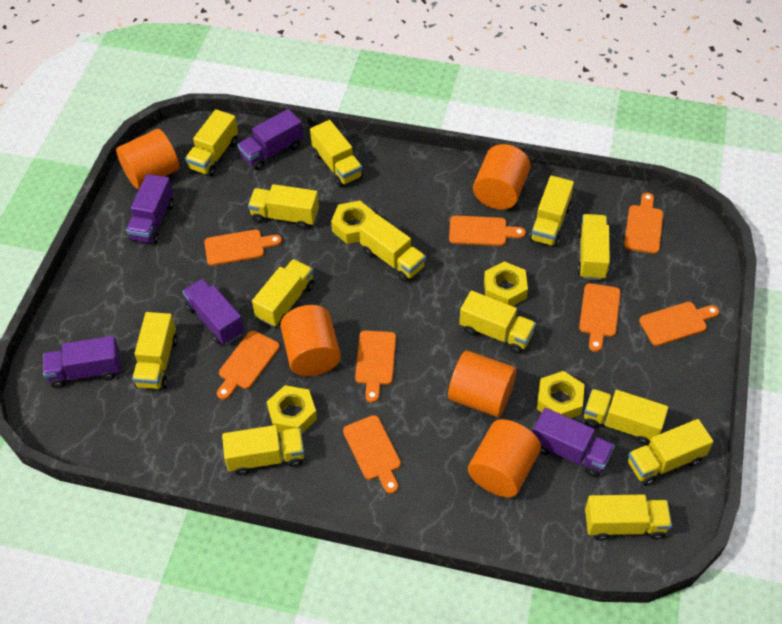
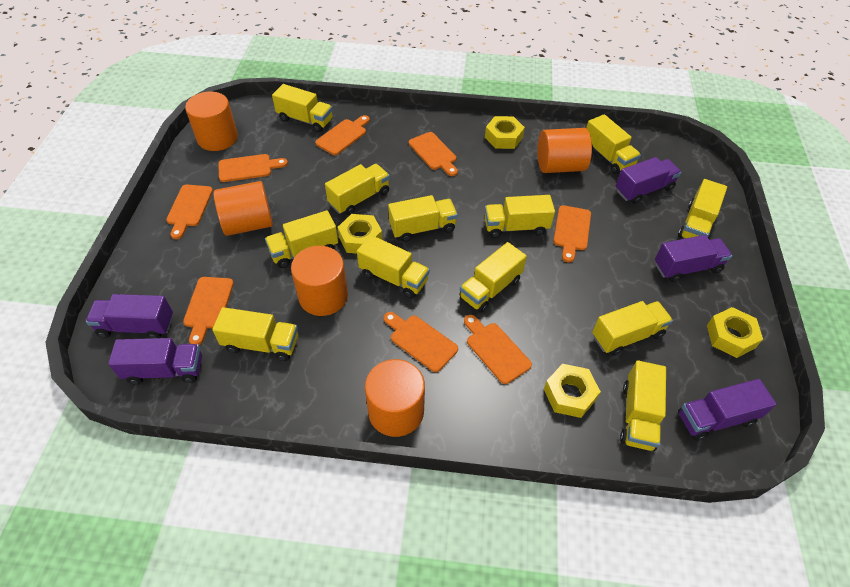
yellow truck: [132,312,178,389] [185,109,238,176] [222,425,304,475] [248,184,319,230] [252,259,314,327] [310,120,363,187] [359,214,426,282] [459,290,536,354] [529,176,574,247] [577,214,610,280] [584,389,668,445] [585,495,672,541] [628,419,714,486] = 13 -> [212,307,298,361] [265,210,338,268] [272,84,333,132] [325,164,390,215] [357,235,430,298] [388,195,458,242] [459,242,527,313] [485,195,555,238] [586,114,641,174] [592,301,673,356] [620,360,666,451] [678,179,727,239] = 12

